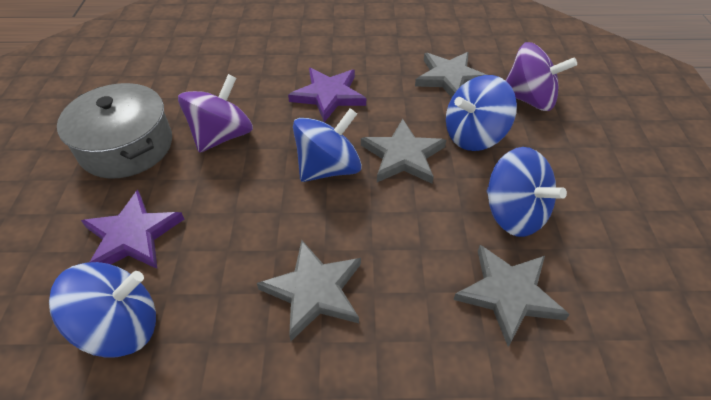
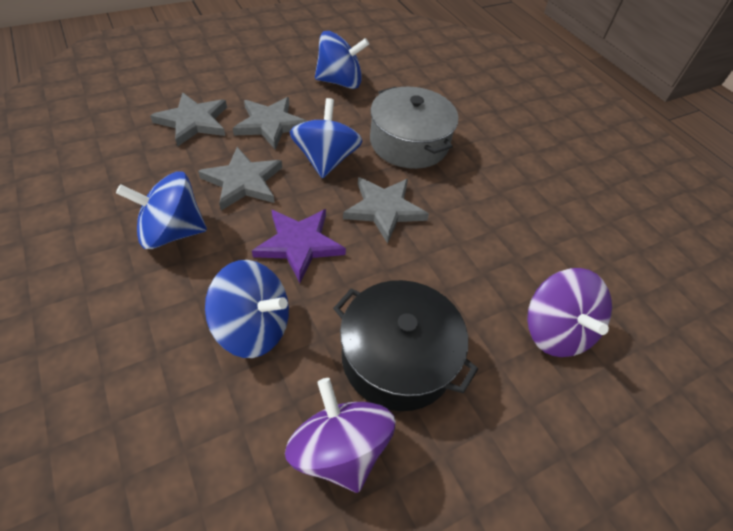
black pot: none = 0 -> [333,280,478,411] = 1
purple star: [81,190,184,269] [288,68,366,122] = 2 -> [252,209,346,283] = 1

